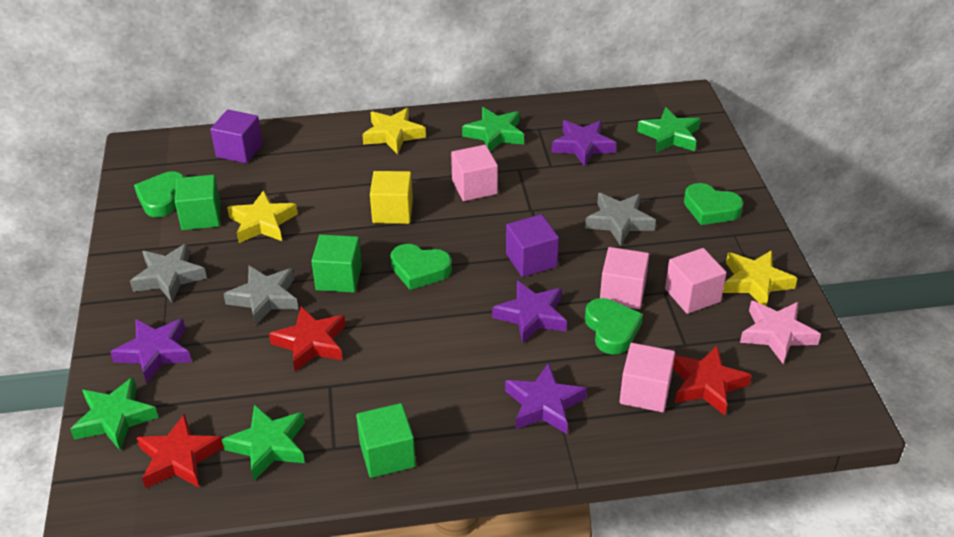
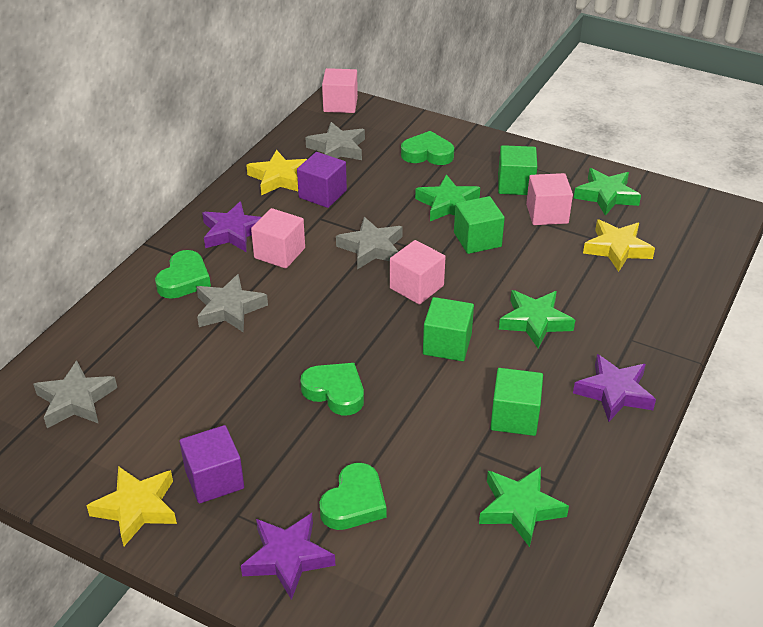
green cube: [175,175,221,230] [311,234,362,293] [356,403,416,478] = 3 -> [423,297,474,361] [454,196,505,254] [490,368,543,436] [498,145,537,195] = 4
grey star: [130,243,207,302] [224,266,299,326] [585,193,656,246] = 3 -> [33,360,117,428] [196,274,268,333] [305,122,365,160] [336,217,403,270] = 4
pink star: [740,301,821,364] = 1 -> none = 0
purple star: [110,319,192,383] [492,280,567,343] [505,363,587,434] [552,120,616,167] = 4 -> [202,201,262,252] [241,513,335,600] [573,354,656,422] = 3
red star: [137,413,224,488] [269,306,346,372] [673,346,752,415] = 3 -> none = 0
yellow cube: [370,171,413,224] = 1 -> none = 0

